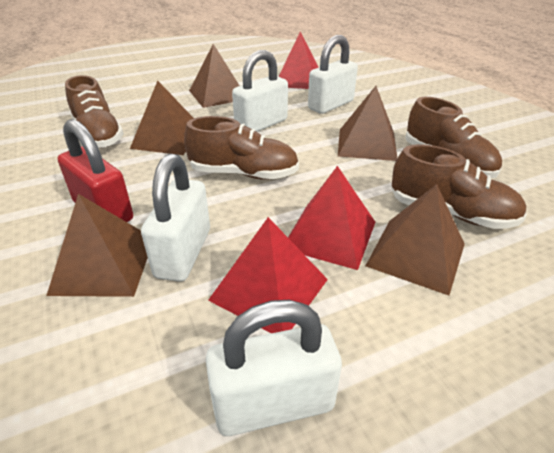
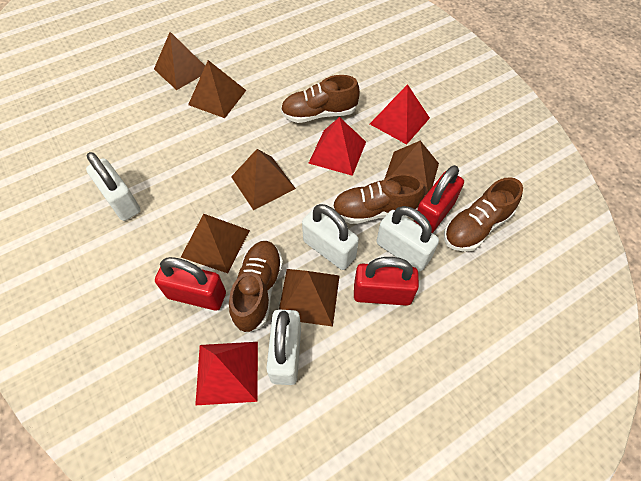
brown pyramid: [46,194,148,297] [130,81,194,155] [189,44,239,108] [338,86,397,161] [366,184,465,296] = 5 -> [154,32,205,90] [181,214,250,273] [188,60,246,118] [231,149,296,210] [279,269,340,326] [385,141,439,197] = 6
red padlock: [58,119,133,222] = 1 -> [155,257,226,311] [354,257,419,306] [414,165,464,233] = 3

